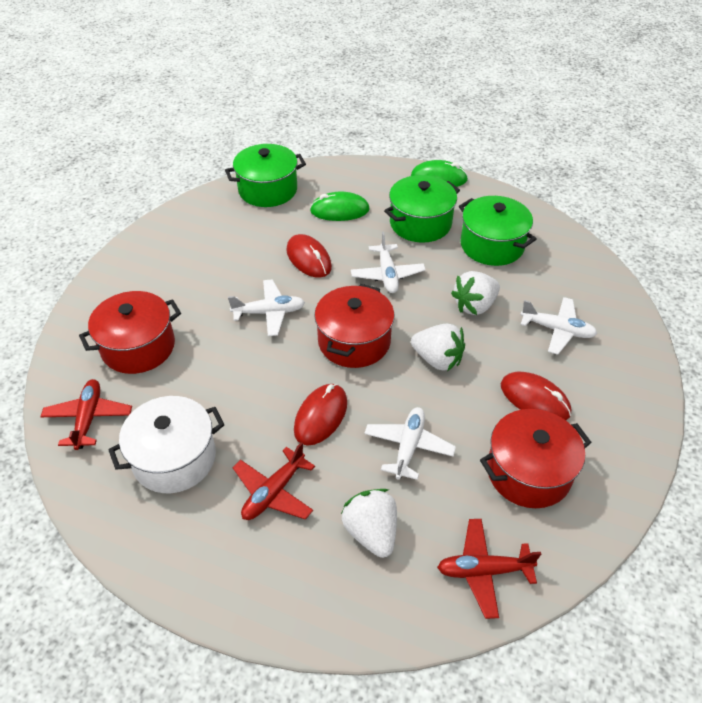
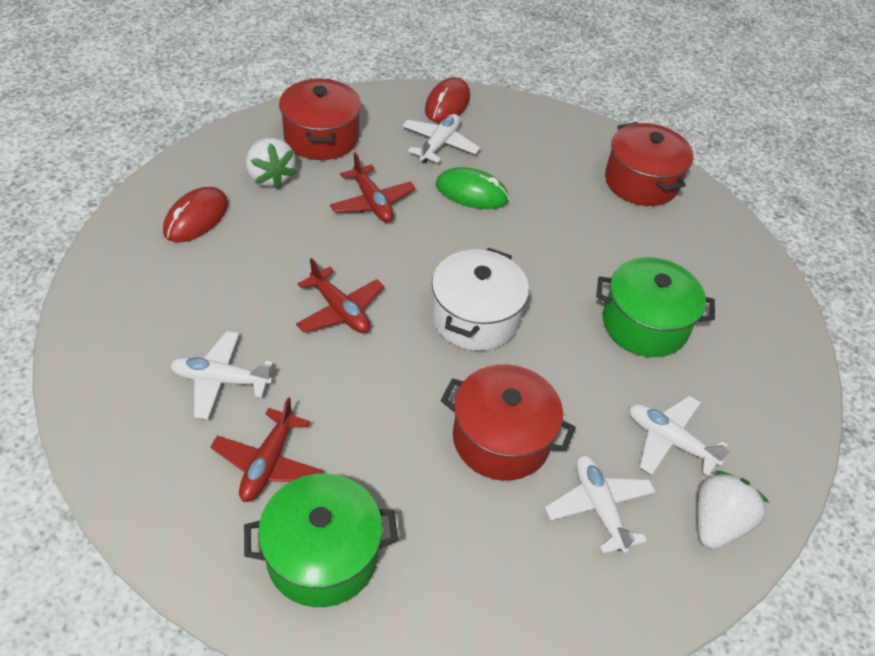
green mouse: [310,192,370,221] [411,160,468,187] = 2 -> [436,167,509,209] = 1
green pot: [225,144,306,207] [384,175,460,243] [459,196,537,266] = 3 -> [244,474,398,607] [596,257,715,357] = 2
red mouse: [286,234,332,278] [294,384,347,446] [501,372,571,420] = 3 -> [163,187,228,242] [425,77,470,123] = 2
white strawberry: [341,489,397,558] [411,324,465,371] [451,271,500,315] = 3 -> [246,137,297,189] [697,471,769,549] = 2

